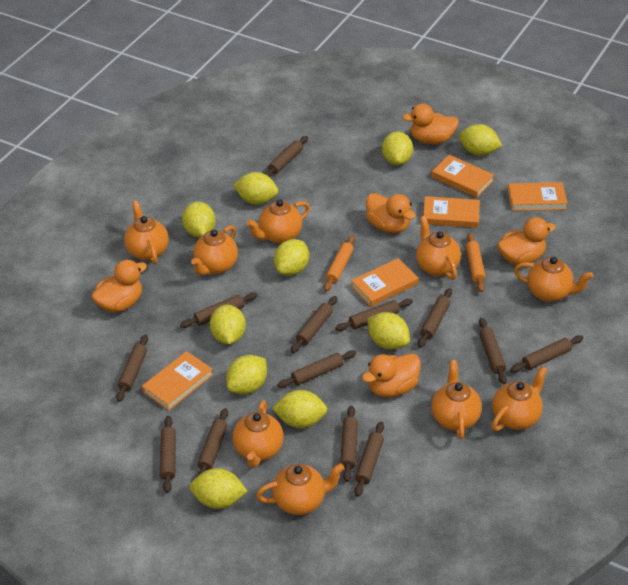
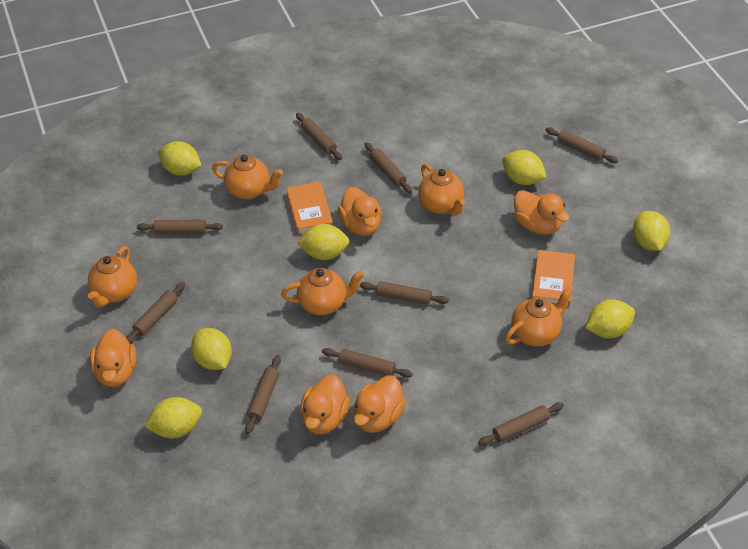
brown rolling pin: [116,334,148,402] [160,416,176,493] [180,293,258,328] [196,408,228,477] [264,136,308,177] [277,350,356,388] [291,296,337,353] [335,299,413,331] [340,406,358,482] [355,421,384,497] [418,288,452,348] [479,318,507,384] [510,335,583,373] = 13 -> [126,282,185,344] [137,220,223,234] [245,355,281,434] [296,113,342,160] [322,348,413,378] [360,281,449,305] [365,142,412,193] [478,402,564,446] [546,128,618,163] = 9
orange book: [142,351,213,411] [351,258,419,307] [423,196,480,228] [431,155,494,198] [508,182,568,211] = 5 -> [286,182,333,235] [532,250,575,307] = 2
orange rolling pin: [324,235,355,292] [466,233,486,292] = 2 -> none = 0
orange teapot: [124,201,169,264] [191,225,238,275] [233,400,284,468] [247,199,310,244] [256,463,344,515] [416,216,461,280] [432,360,482,439] [492,366,547,431] [514,257,593,302] = 9 -> [88,246,137,307] [212,155,283,200] [281,268,364,315] [418,164,465,216] [505,286,573,347] = 5
yellow lemon: [182,202,216,238] [190,468,247,509] [210,305,246,344] [226,355,267,394] [233,172,279,205] [272,390,327,428] [274,239,309,276] [367,312,410,350] [382,132,413,165] [459,124,502,156] = 10 -> [144,397,202,438] [159,141,201,176] [191,328,232,370] [297,224,349,260] [502,150,547,185] [586,300,635,338] [633,211,670,251] = 7

